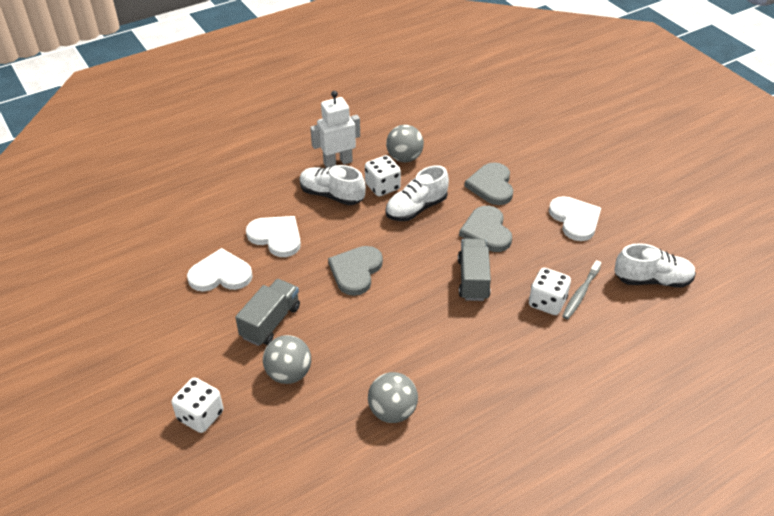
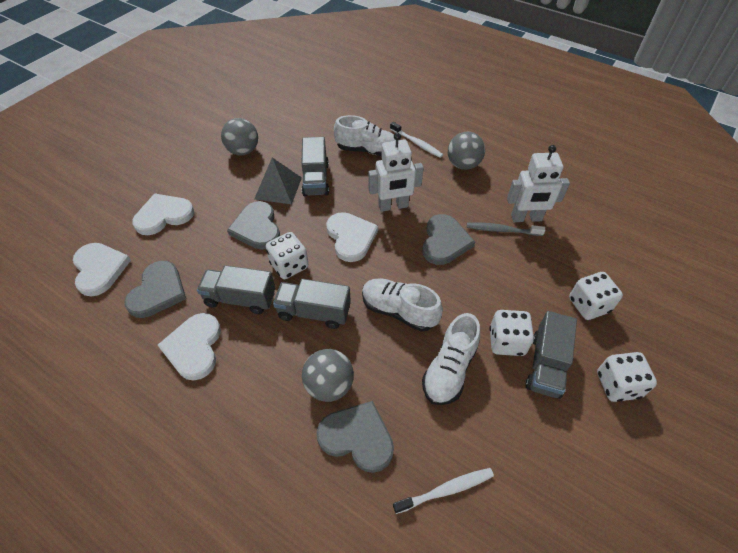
grey heart: [328,246,383,296] [459,206,512,252] [465,162,513,205] = 3 -> [124,261,186,318] [227,201,280,250] [316,401,394,473] [422,214,475,265] = 4
grey pyramid: none = 0 -> [254,157,302,204] = 1
grey truck: [235,279,300,346] [458,238,491,301] = 2 -> [197,265,275,314] [273,279,351,329] [302,137,329,196] [526,311,577,399] = 4
white dice: [171,377,224,433] [365,155,401,196] [529,268,571,315] = 3 -> [266,232,308,279] [489,310,534,356] [569,272,623,320] [597,352,657,402] = 4
white heart: [187,248,253,292] [246,216,301,257] [549,196,601,241] = 3 -> [73,243,131,296] [132,193,194,235] [158,313,221,381] [326,212,378,262] = 4
white robot: [310,91,360,167] = 1 -> [369,133,424,212] [507,145,570,222] = 2
white toothbrush: none = 0 -> [390,122,443,158] [393,468,494,514] = 2

